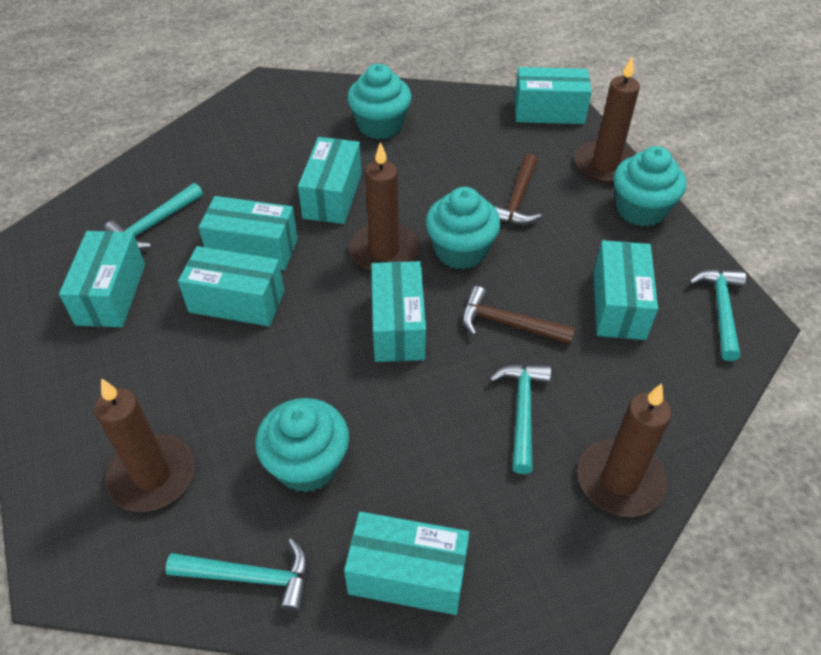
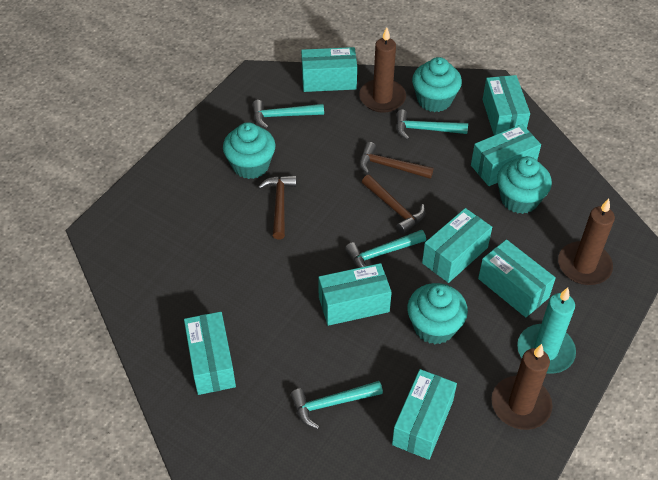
brown candle: [94,378,195,512] [349,142,419,271] [575,57,640,183] [577,383,672,517] = 4 -> [359,27,406,113] [491,344,552,430] [558,199,615,285] = 3
brown hammer: [462,286,575,345] [493,154,541,225] = 2 -> [258,175,297,239] [360,142,434,179] [362,175,425,234] = 3
turquoise candle: none = 0 -> [517,287,576,374] = 1

